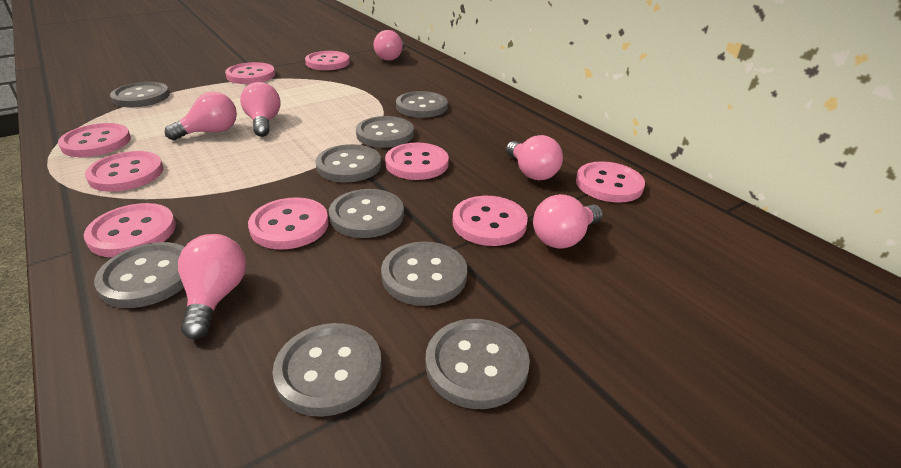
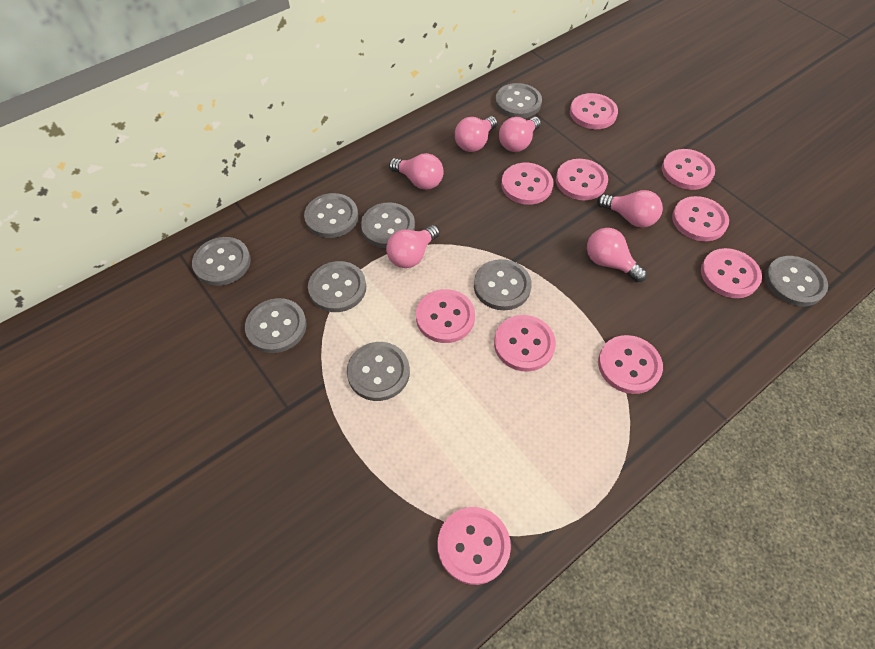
pink button: [58,123,131,157] [84,203,176,257] [85,151,164,192] [225,62,275,84] [248,197,329,249] [305,51,350,70] [385,143,449,180] [453,196,528,246] [576,161,645,203] = 9 -> [416,289,475,343] [438,507,511,585] [494,315,556,372] [501,163,553,205] [556,159,608,200] [570,93,618,129] [598,335,663,394] [662,149,715,190] [672,196,729,241] [701,248,762,298] = 10

